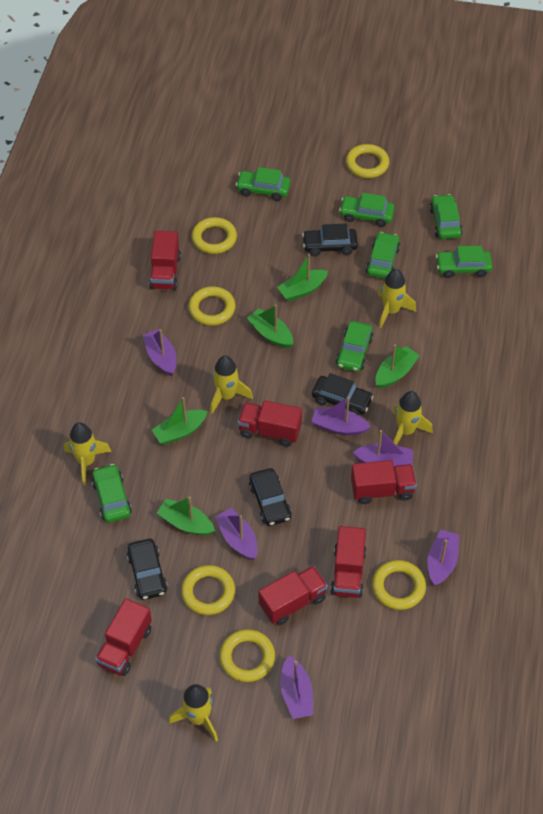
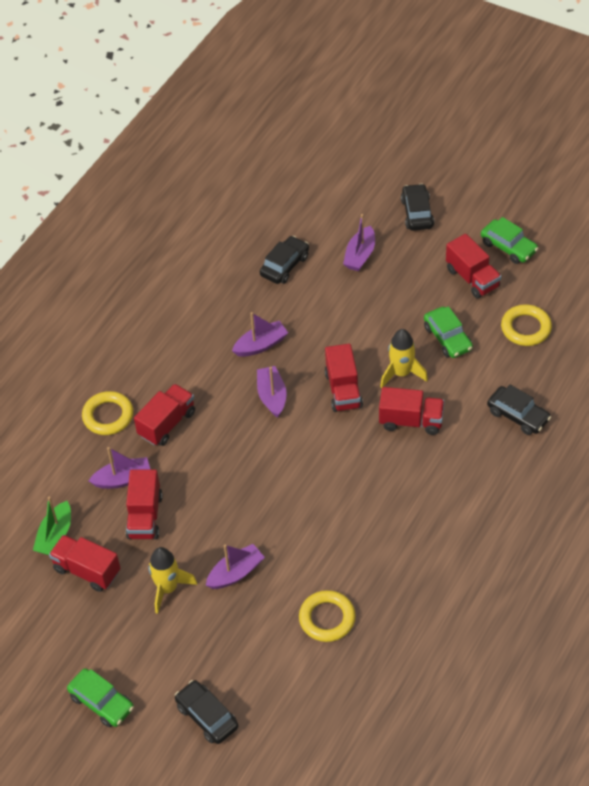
green boat: [152,397,208,445] [157,496,215,536] [247,305,293,348] [277,254,328,301] [375,344,420,388] = 5 -> [33,496,71,555] = 1
green car: [92,464,132,522] [236,167,291,201] [336,321,373,372] [339,193,395,227] [366,232,400,279] [430,194,462,239] [436,246,492,278] = 7 -> [67,668,134,727] [424,306,473,358] [481,217,538,264] = 3
purple boat: [143,329,176,376] [215,508,258,560] [280,656,313,719] [312,397,371,435] [353,430,413,467] [427,529,459,586] = 6 -> [88,447,151,489] [206,544,265,589] [232,312,288,357] [257,366,287,418] [343,214,375,271] = 5
yellow ring: [181,565,235,615] [188,286,236,326] [192,217,237,254] [219,629,275,682] [346,144,389,178] [372,560,426,610] = 6 -> [82,391,133,435] [299,590,356,642] [501,304,552,346] = 3
yellow rocket: [64,422,112,485] [169,684,218,742] [210,356,253,414] [377,269,416,328] [392,391,433,445] = 5 -> [148,547,197,614] [380,329,428,388] = 2

